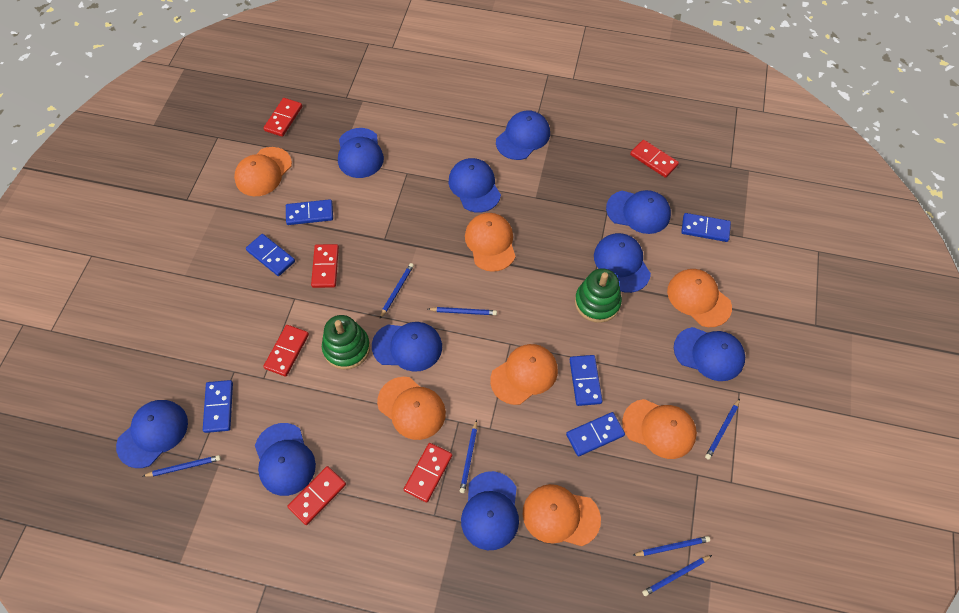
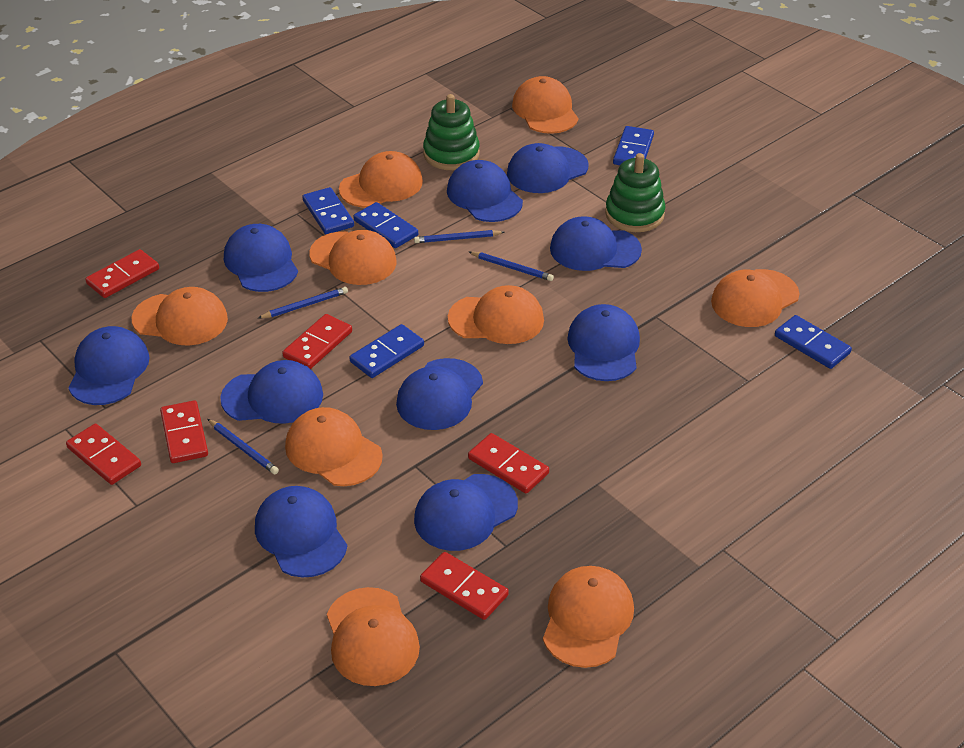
blue domino: [203,380,233,433] [246,234,295,276] [286,199,333,225] [566,412,625,457] [570,355,602,406] [681,213,731,242] = 6 -> [302,187,354,235] [349,324,424,378] [353,202,418,248] [613,126,654,165] [775,315,852,369] = 5
blue pencil: [143,455,221,477] [380,263,414,318] [428,307,497,315] [460,420,477,493] [632,536,710,556] [642,555,712,596] [705,399,740,460] = 7 -> [207,419,279,474] [258,287,348,319] [414,230,504,243] [469,251,554,281] = 4
orange cap: [234,147,292,196] [377,377,446,440] [465,213,516,272] [490,344,558,405] [523,484,601,546] [622,399,697,459] [667,269,732,327] = 7 -> [132,287,228,346] [285,407,383,486] [309,230,397,285] [327,587,420,686] [339,151,423,208] [448,285,544,344] [512,76,578,134] [543,566,634,668] [711,269,800,327] = 9

